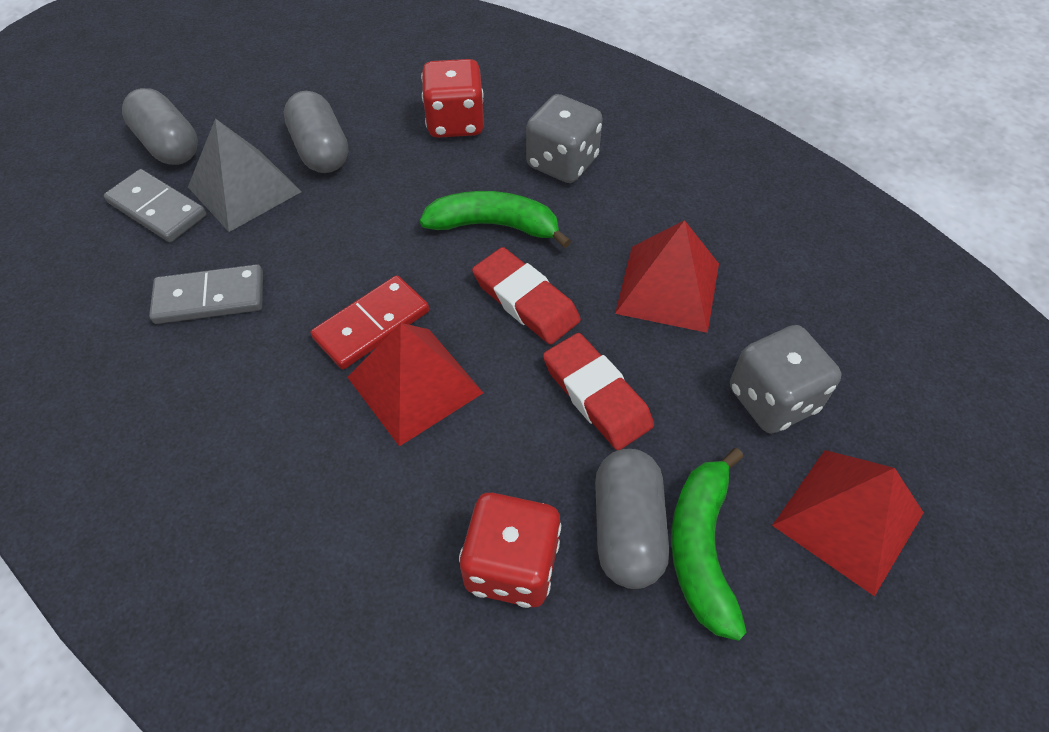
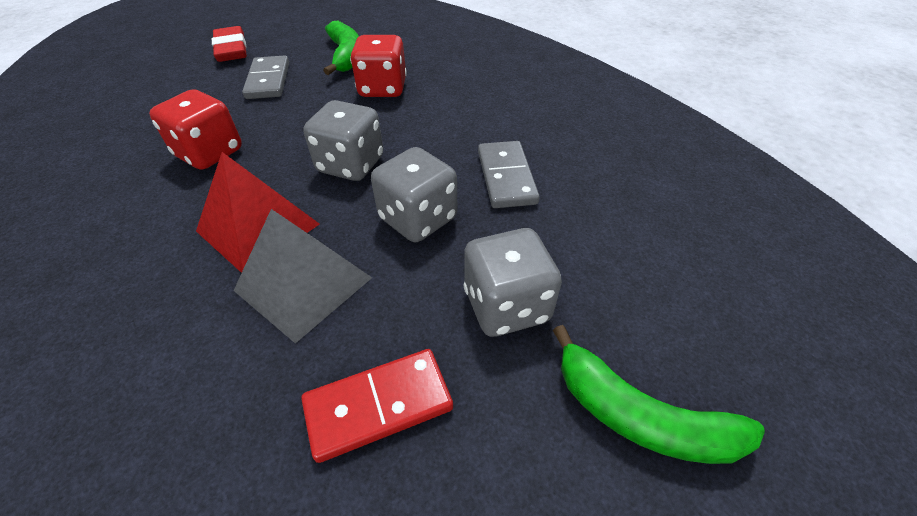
grey capsule: [122,88,198,165] [284,91,348,173] [595,449,669,589] = 3 -> none = 0
grey dice: [526,94,602,183] [730,325,842,434] = 2 -> [304,100,383,181] [371,147,457,242] [464,228,562,337] = 3
red eraser: [472,247,581,345] [543,333,654,450] = 2 -> [212,26,247,62] = 1
red pyramid: [347,323,483,446] [615,220,719,333] [772,450,924,596] = 3 -> [196,152,320,273] = 1

